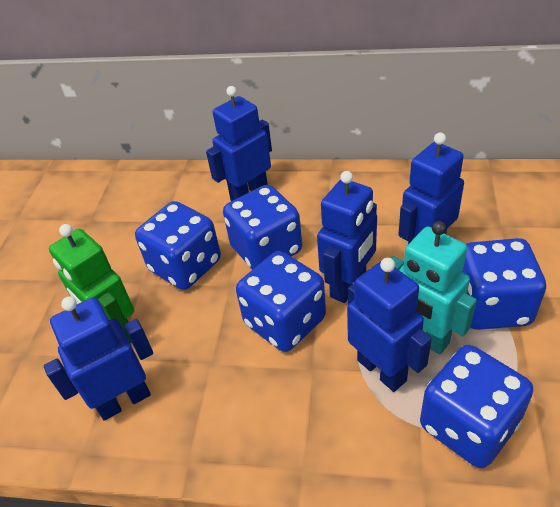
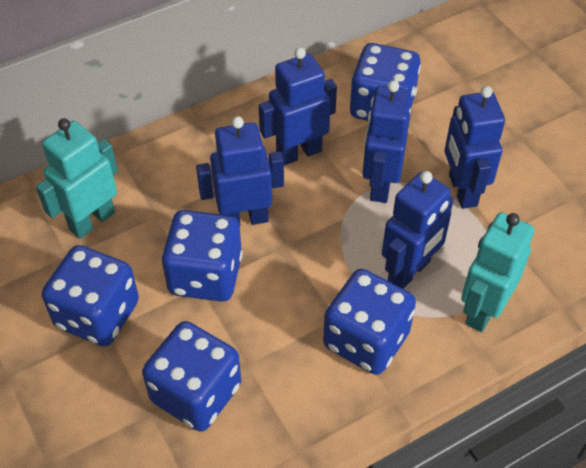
green robot: [49,224,134,343] = 1 -> none = 0
turquoise robot: [391,221,477,355] = 1 -> [36,118,118,239] [461,212,534,332] = 2

